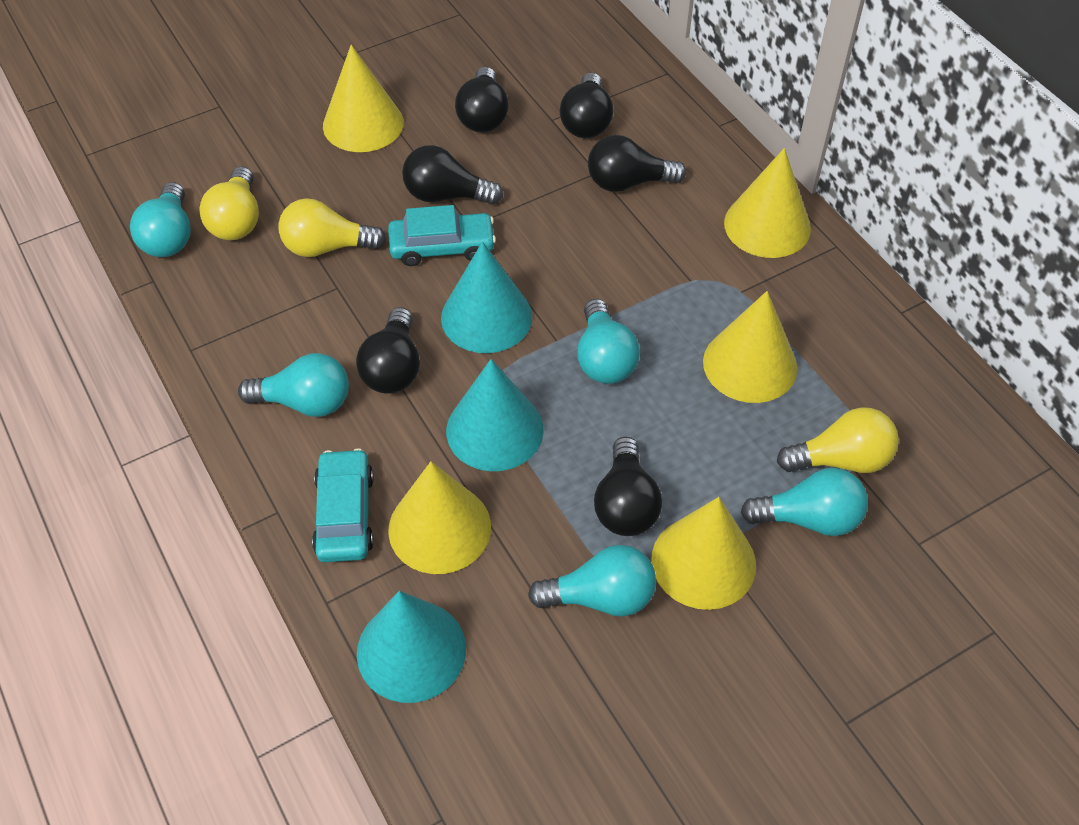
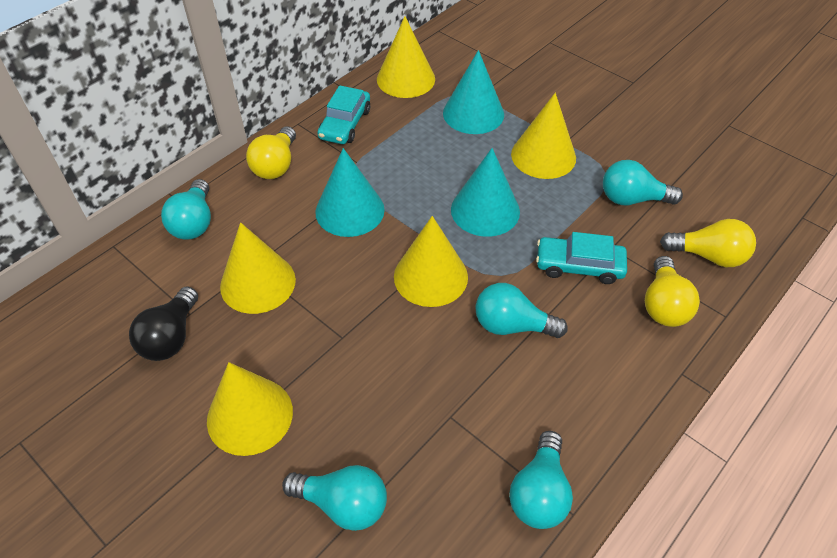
black light bulb: [356,307,420,394] [402,145,503,204] [455,67,509,133] [560,73,614,138] [588,135,686,192] [594,437,662,536] = 6 -> [129,286,198,361] = 1

